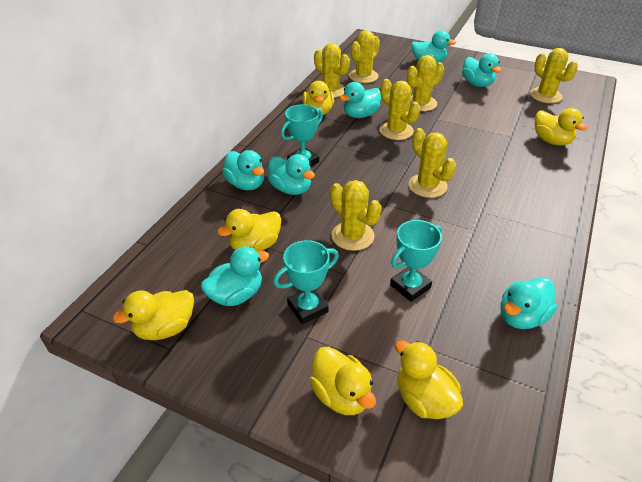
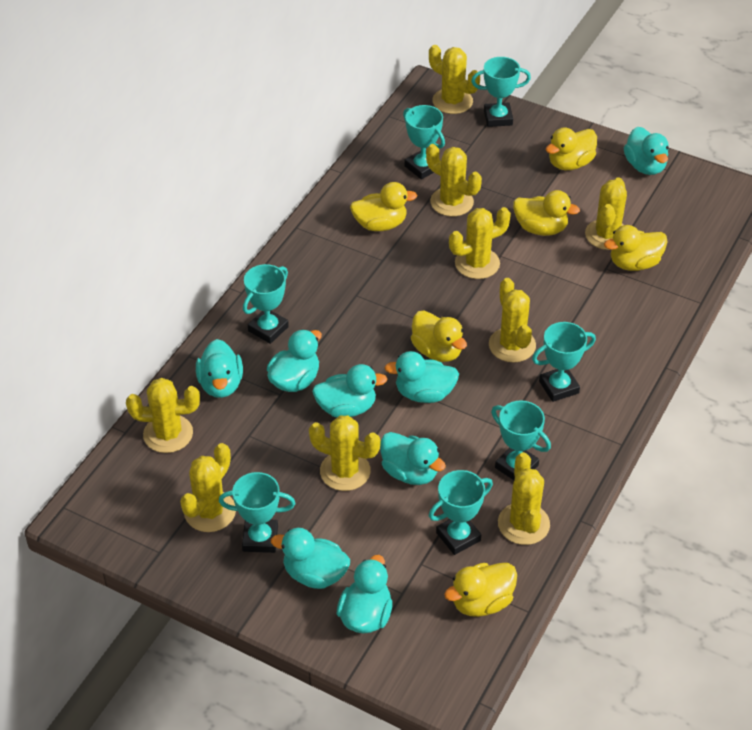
turquoise duck: [201,246,269,306] [222,150,264,190] [268,154,315,195] [339,82,381,118] [411,30,456,63] [462,53,501,87] [501,277,557,329] = 7 -> [196,339,243,398] [267,329,322,392] [271,528,350,589] [312,364,387,417] [337,555,393,633] [380,432,446,485] [384,351,459,403] [624,127,669,175] = 8
turquoise trophy: [273,240,339,324] [281,104,323,167] [390,220,442,302] = 3 -> [219,472,295,553] [243,264,289,344] [403,105,445,179] [429,470,493,555] [471,57,531,127] [491,400,551,480] [532,322,596,402] = 7
yellow cactus: [314,43,350,98] [330,180,382,251] [349,30,380,83] [379,79,420,140] [407,55,444,111] [409,128,456,198] [530,48,578,103] = 7 -> [126,378,200,453] [180,443,236,532] [309,416,381,491] [426,144,482,216] [429,45,480,114] [449,207,511,279] [489,278,536,362] [498,452,550,545] [585,177,627,250] = 9

